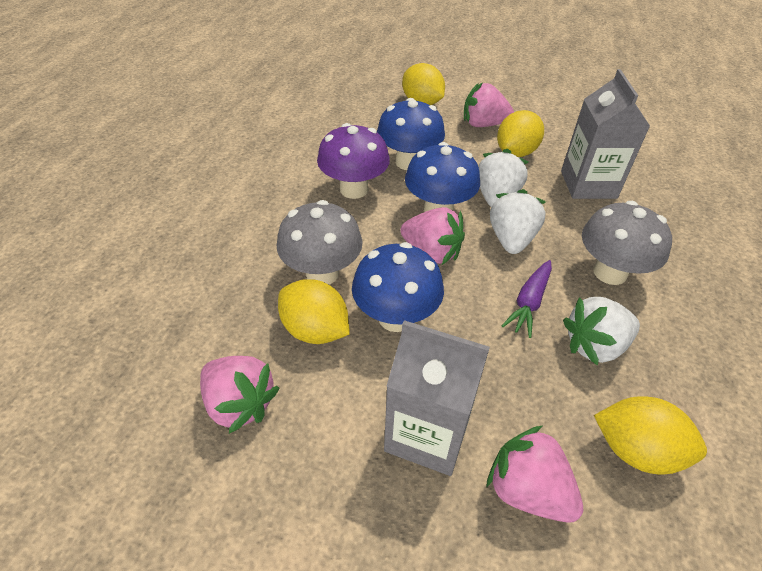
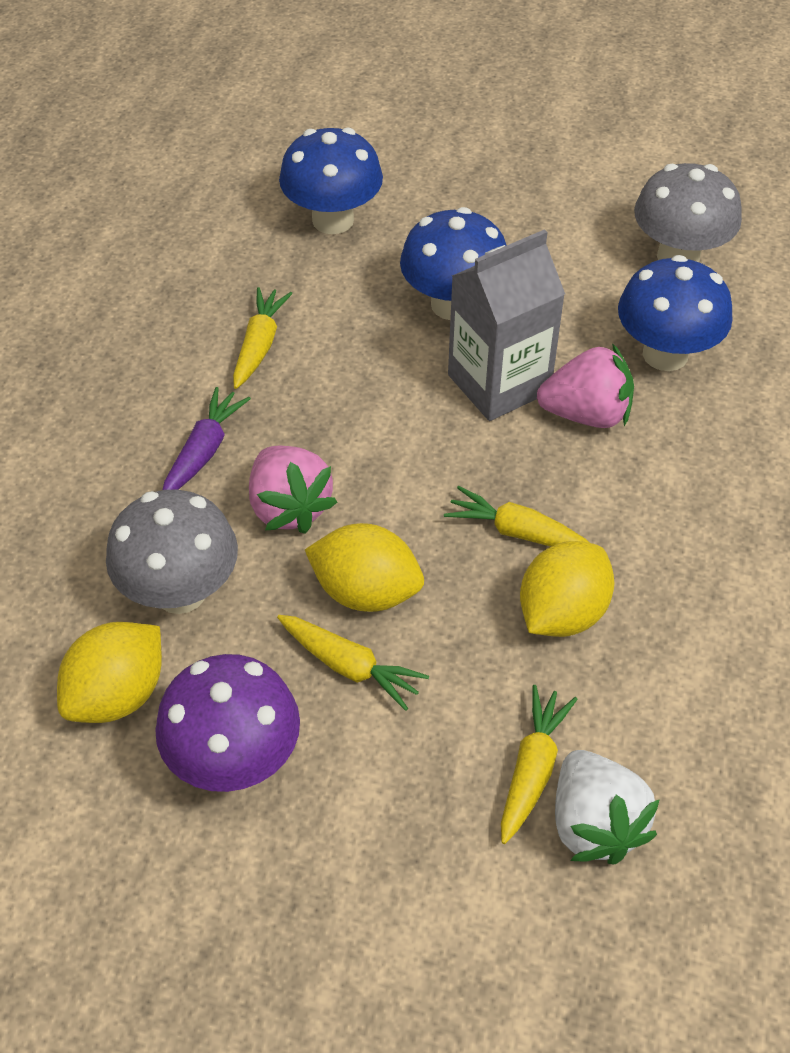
grey carton: [384,320,490,476] [561,69,650,199] = 2 -> [448,229,565,421] = 1
pink strawberry: [200,356,280,433] [400,207,465,265] [464,83,514,127] [486,426,583,523] = 4 -> [249,446,337,534] [537,343,634,428] = 2
white strawberry: [478,149,528,207] [490,189,546,254] [563,297,640,366] = 3 -> [555,750,660,864] = 1
yellow carrot: none = 0 -> [233,287,293,389] [277,615,429,711] [444,486,590,547] [501,685,578,844] = 4
yellow lemon: [278,279,350,344] [402,63,445,105] [497,110,544,157] [594,397,707,474] = 4 -> [57,622,162,723] [305,523,424,612] [520,541,615,637] = 3

